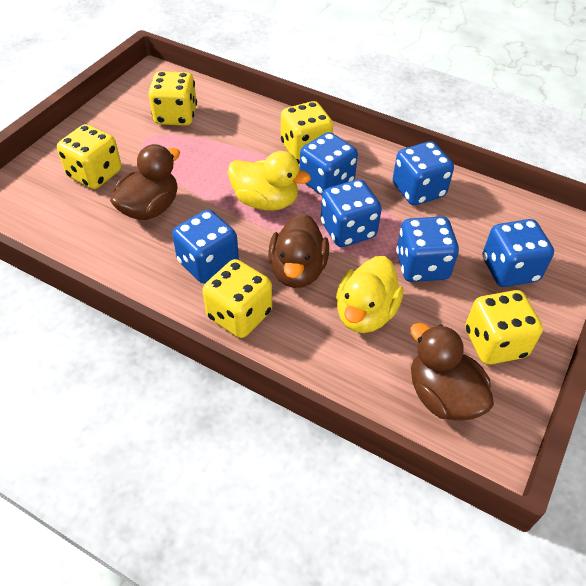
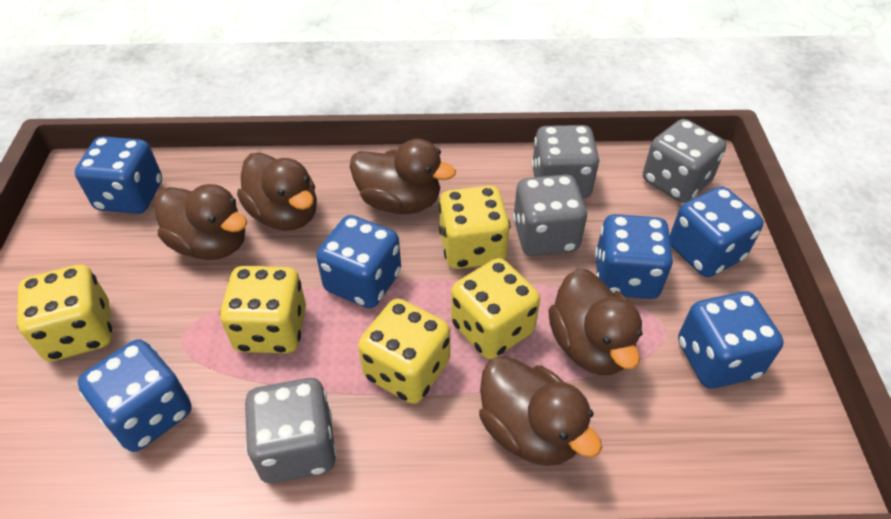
brown duck: [110,144,180,220] [268,213,329,288] [410,323,494,421] = 3 -> [154,184,247,260] [237,153,317,231] [350,139,456,214] [479,356,602,466] [548,268,642,375] = 5
grey dice: none = 0 -> [245,378,337,484] [513,174,588,256] [532,125,600,198] [643,119,726,203] = 4
yellow duck: [228,151,311,211] [336,256,403,333] = 2 -> none = 0

